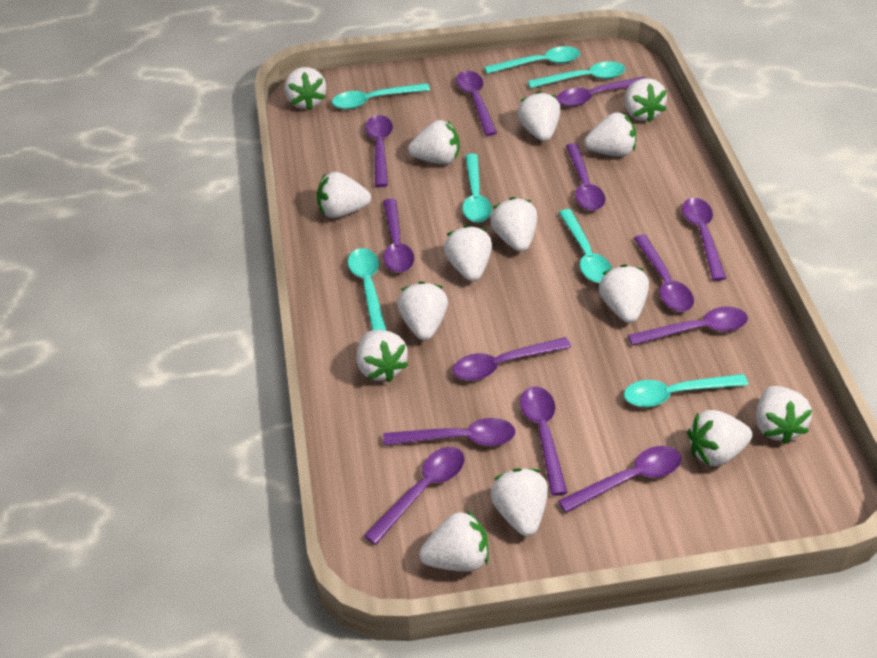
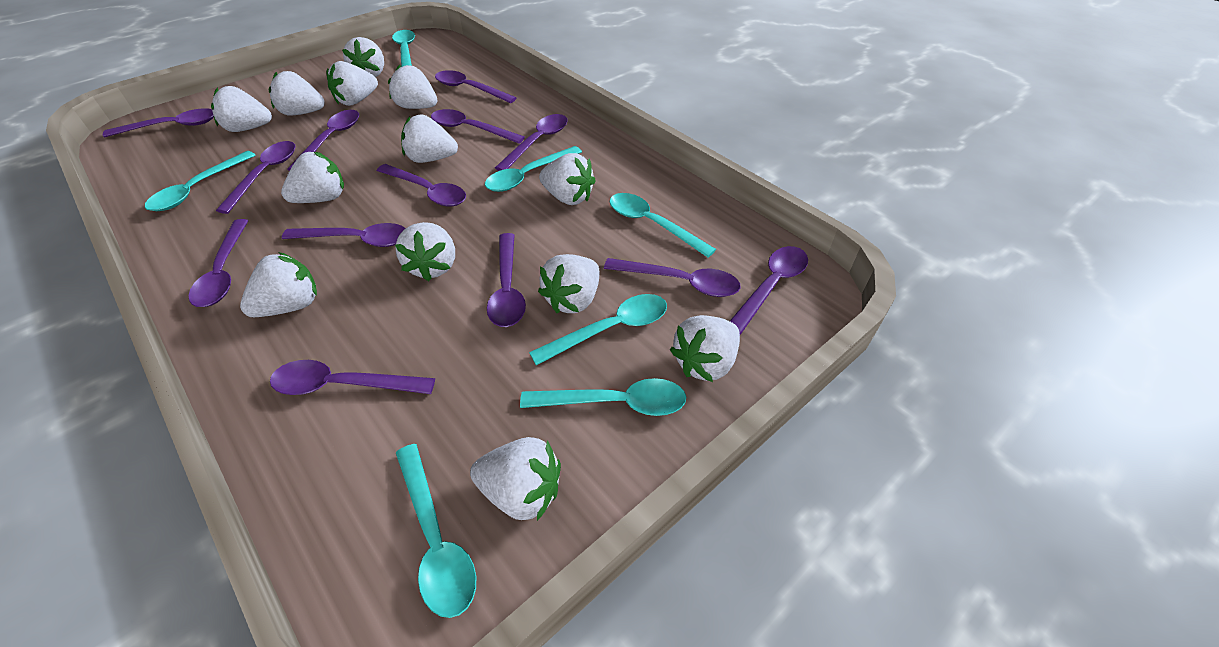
white strawberry: [285,67,326,110] [317,172,371,218] [357,330,408,382] [397,281,448,340] [408,120,459,164] [419,510,489,572] [444,225,492,281] [490,197,537,252] [490,468,548,536] [517,91,561,141] [584,112,636,156] [599,264,649,323] [625,79,667,122] [687,410,753,466] [756,386,812,444] = 15 -> [211,86,272,132] [240,252,317,317] [268,71,325,116] [281,152,344,203] [327,61,378,106] [342,37,384,77] [388,65,437,109] [395,222,455,281] [401,114,458,163] [470,437,561,521] [538,254,599,313] [539,153,596,205] [670,315,740,382] = 13

